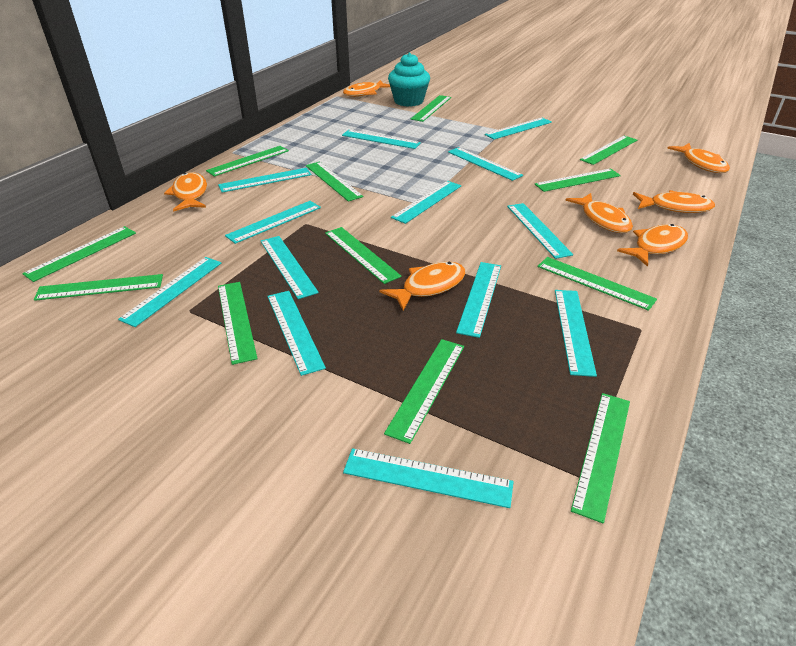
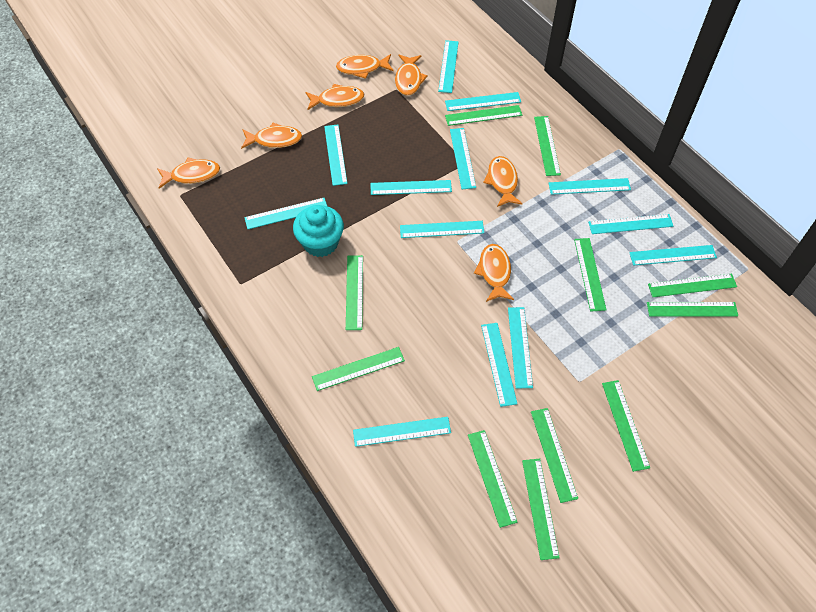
green ruler: [22,226,136,282] [34,274,163,301] [206,146,289,177] [218,282,258,365] [306,162,363,202] [325,227,402,284] [384,339,464,444] [411,95,451,122] [535,168,621,192] [537,257,657,311] [571,393,630,524] [580,136,637,165] = 12 -> [312,347,405,391] [346,255,363,330] [445,105,522,126] [468,430,518,528] [522,459,560,560] [531,408,578,503] [534,116,561,176] [574,238,606,312] [602,380,650,472] [647,302,738,317] [648,274,737,297] = 11

